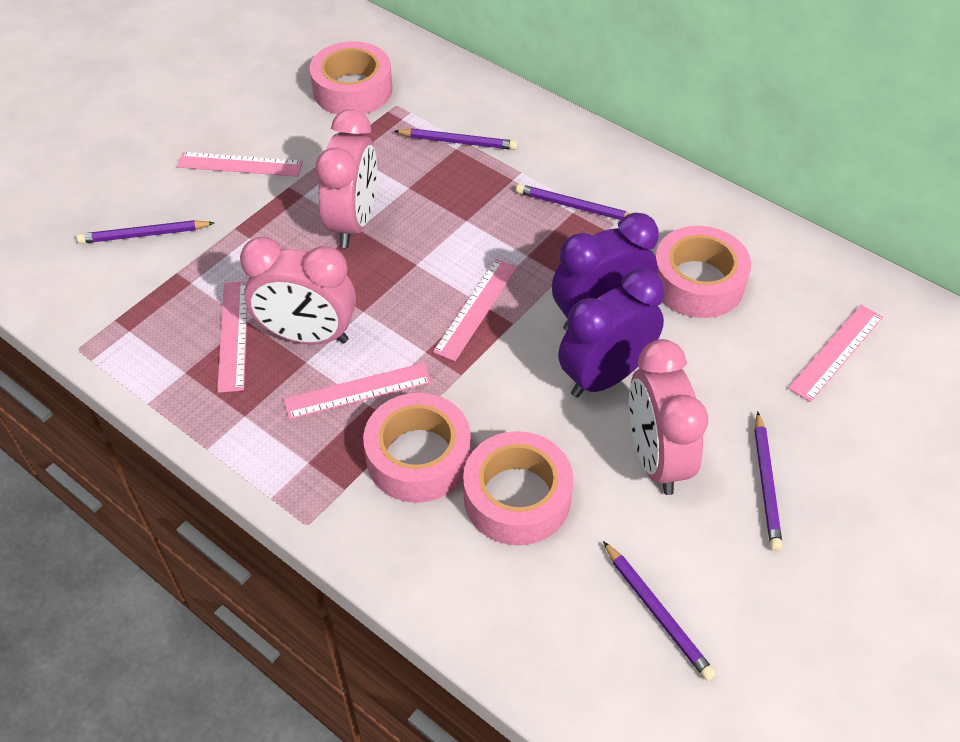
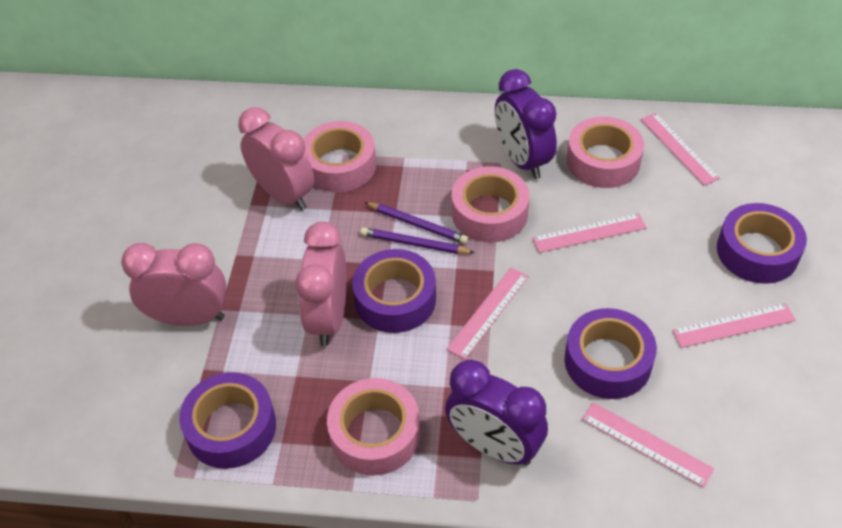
purple pencil: [77,220,214,244] [394,128,518,150] [516,184,631,220] [603,541,716,681] [755,411,783,551] = 5 -> [360,227,475,254] [364,202,468,244] = 2
purple tape: none = 0 -> [179,372,276,469] [352,249,436,333] [564,308,657,399] [717,203,807,284] = 4

